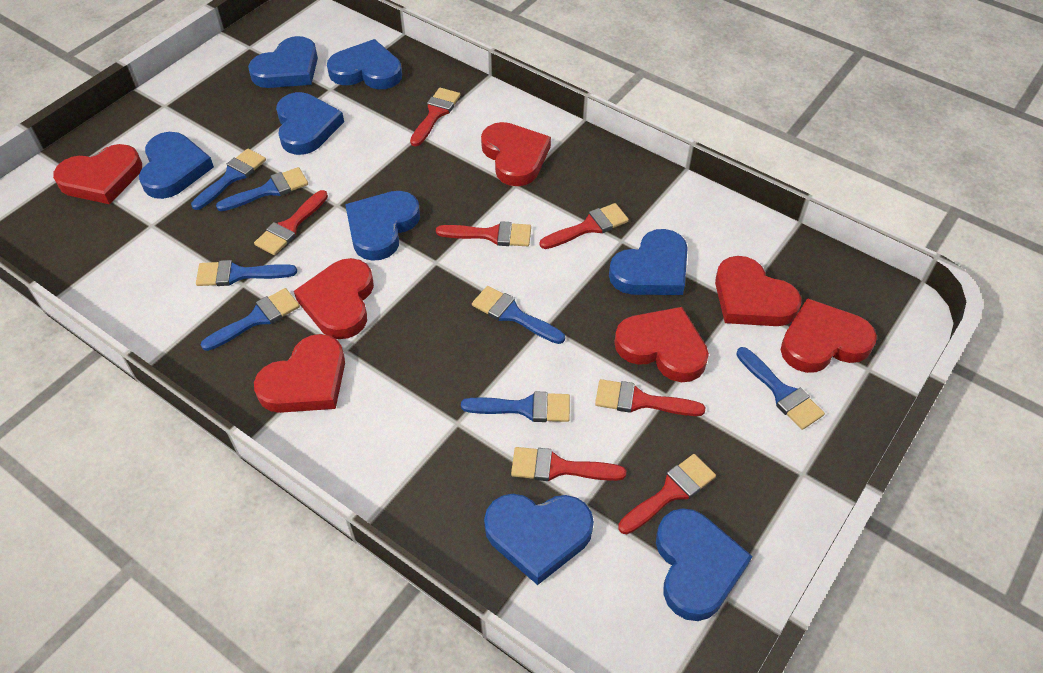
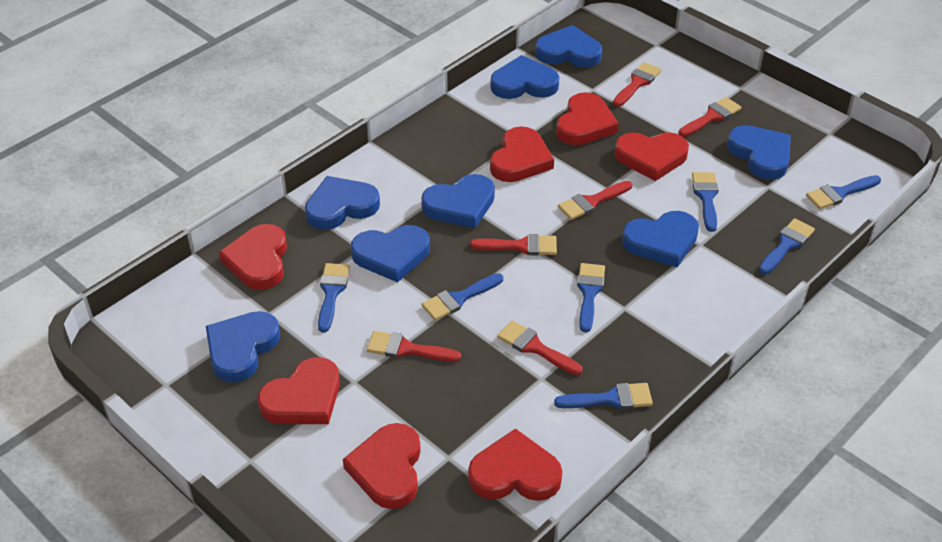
red brush: [254,190,328,255] [410,88,460,146] [436,221,531,246] [511,447,626,481] [540,203,629,249] [595,379,706,416] [618,454,716,534] = 7 -> [367,331,461,362] [470,234,557,256] [497,320,583,375] [558,180,632,220] [613,62,662,107] [679,97,742,137] = 6

